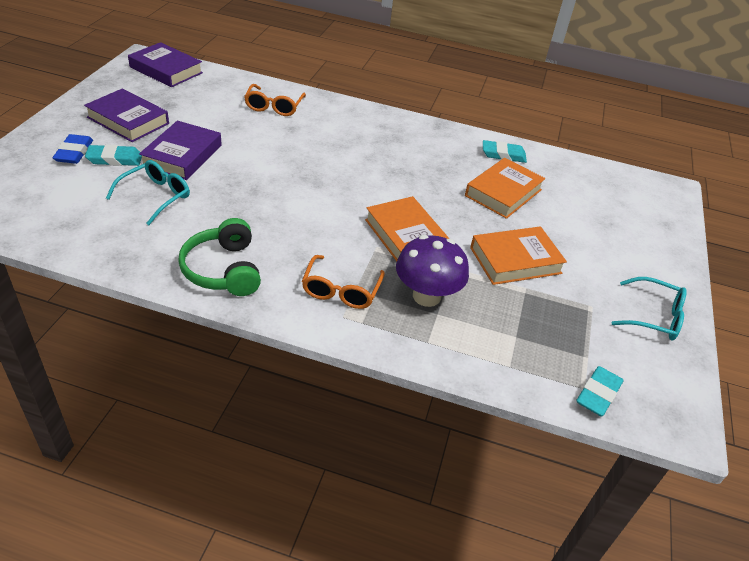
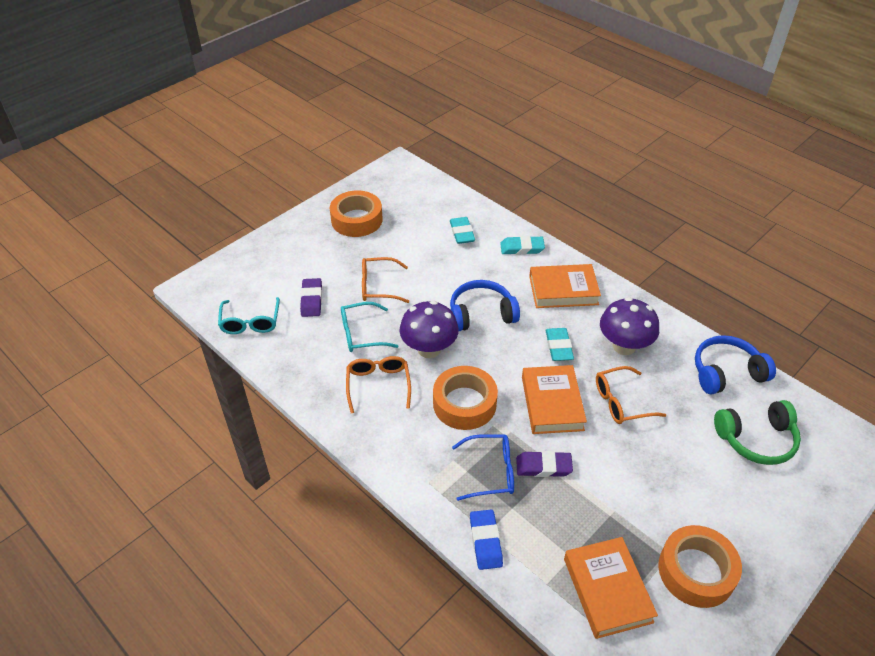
blue glasses: none = 0 -> [452,434,514,501] = 1
blue headphones: none = 0 -> [450,280,520,331] [695,335,776,394] = 2
orange glasses: [244,84,306,116] [302,255,385,309] = 2 -> [346,356,411,413] [362,257,409,303] [596,366,666,424] = 3
orange tape: none = 0 -> [330,190,383,237] [433,366,498,430] [658,525,742,608] = 3
purple book: [84,88,169,142] [128,42,203,87] [139,121,222,180] = 3 -> none = 0
purple eraser: none = 0 -> [300,278,322,317] [516,451,573,477] = 2
purple mushroom: [396,235,469,307] = 1 -> [400,301,459,358] [600,297,659,355] = 2

